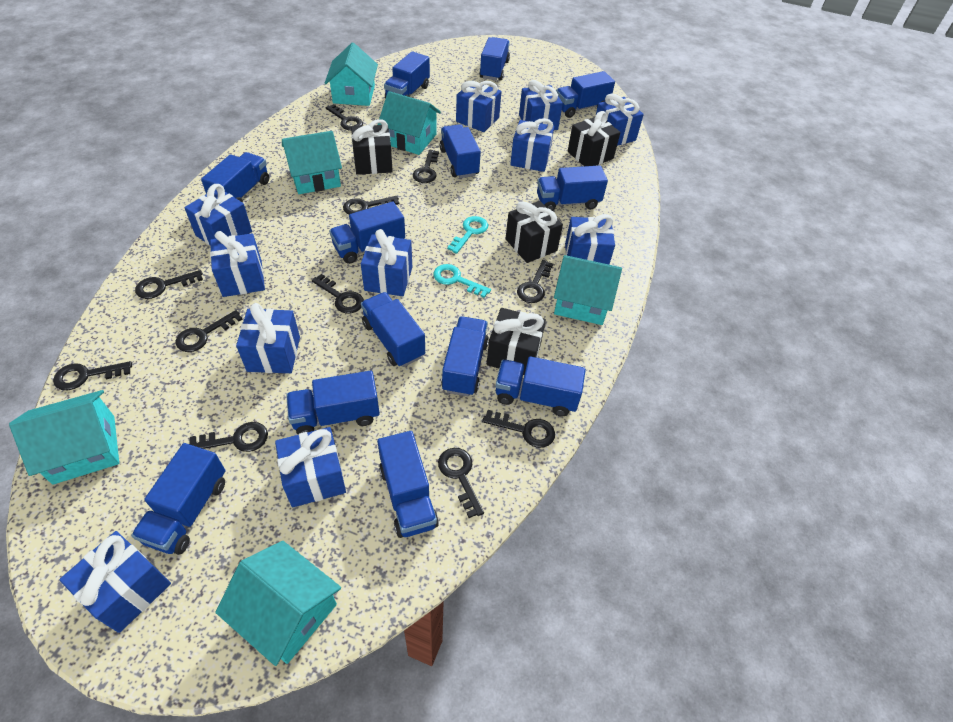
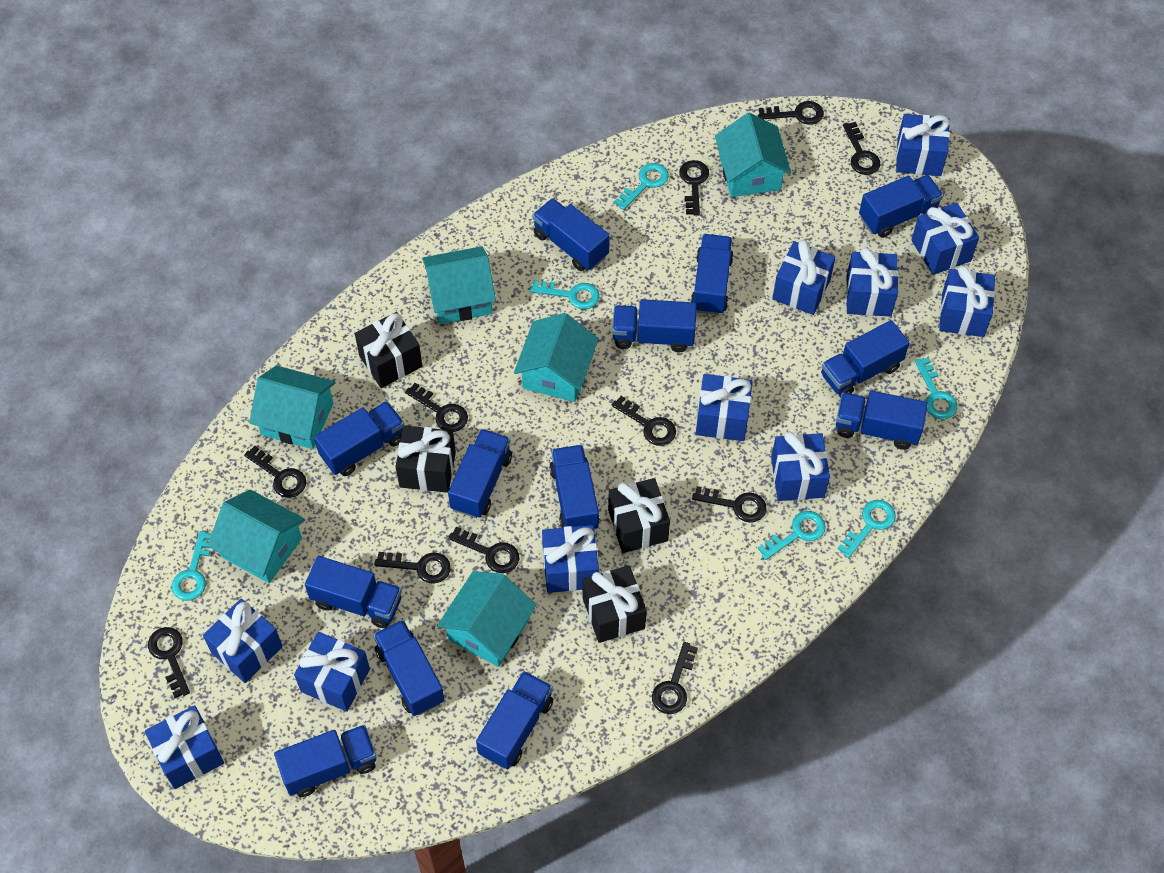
turquoise key: [433,264,491,298] [447,216,488,254] = 2 -> [171,531,212,601] [530,280,600,309] [614,163,669,210] [758,511,826,560] [838,500,896,558] [915,358,957,419] = 6

